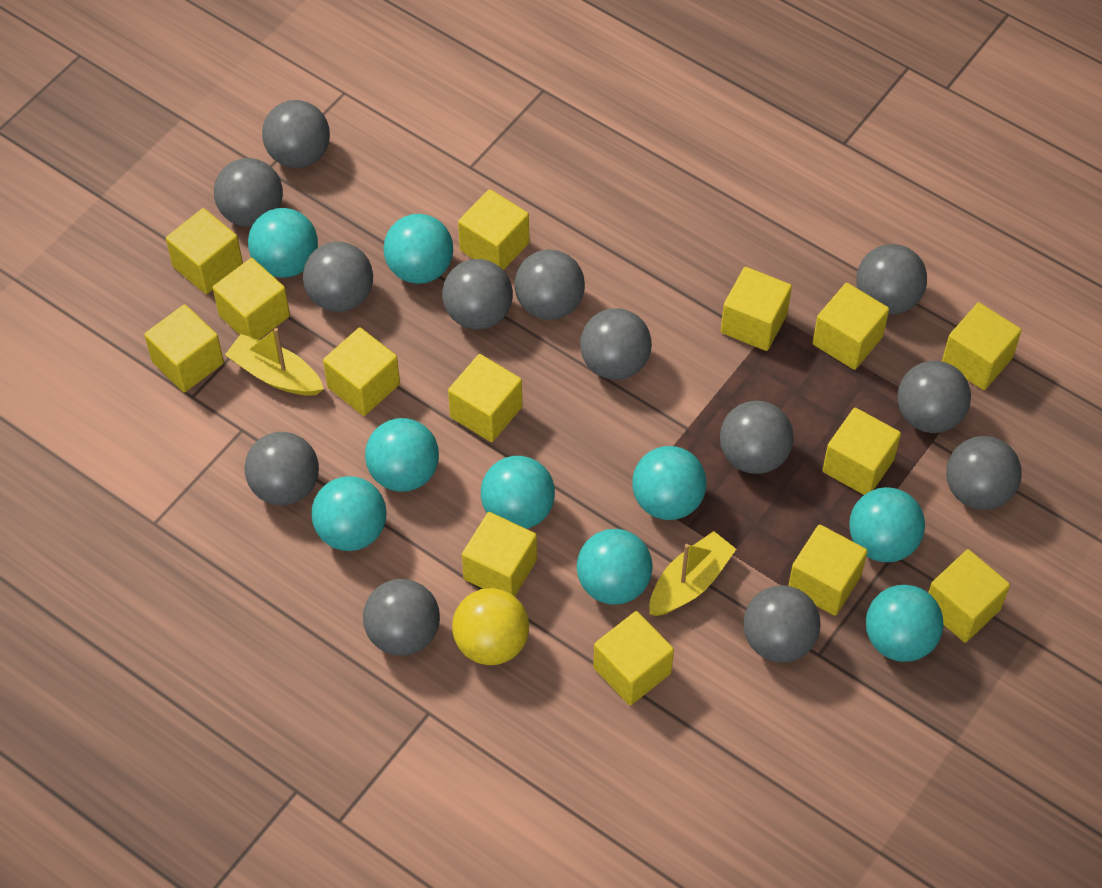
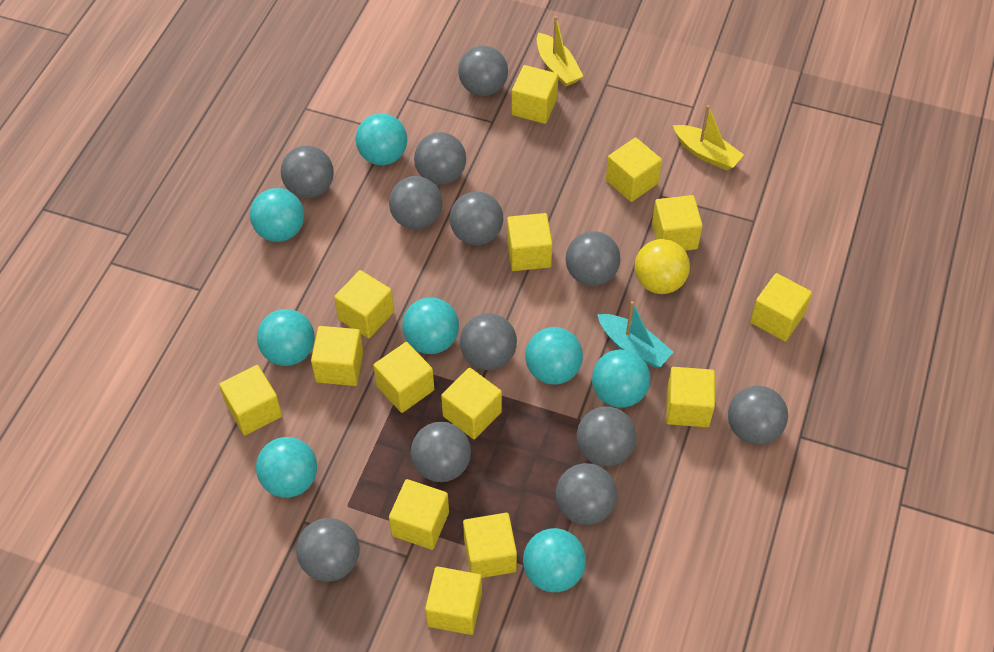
grey ball: [214,158,283,227] [244,432,319,506] [262,100,330,168] [303,242,373,312] [363,579,440,656] [442,259,513,329] [515,249,585,320] [580,308,652,380] [720,401,794,474] [743,585,821,663] [856,244,927,315] [897,361,971,433] [946,436,1022,510] = 13 -> [281,146,334,198] [296,518,360,582] [389,176,442,230] [411,422,471,482] [414,132,466,185] [450,191,503,245] [458,46,508,96] [460,313,517,370] [556,463,617,525] [566,231,621,286] [577,407,636,466] [728,386,788,445] = 12
turquoise ball: [248,208,318,278] [311,476,387,551] [365,418,439,492] [384,214,453,284] [481,456,555,529] [577,529,653,605] [632,446,707,520] [849,487,925,562] [866,585,943,662] = 9 -> [250,188,304,242] [256,437,317,498] [257,309,315,366] [356,113,407,165] [402,297,459,354] [523,528,586,592] [525,327,583,384] [592,349,650,408] = 8
turquoise boat: none = 0 -> [597,301,673,368] = 1

